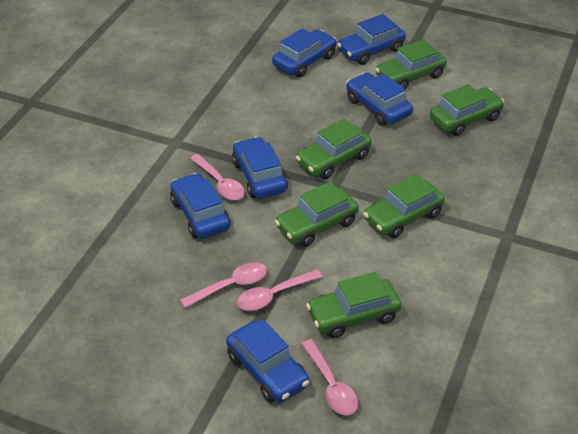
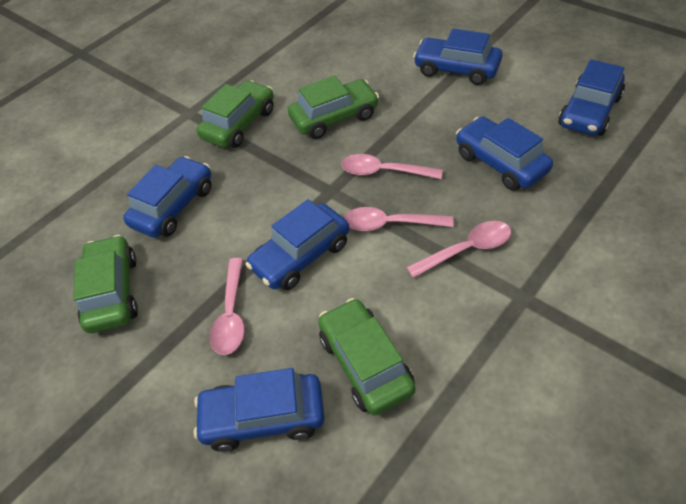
green car: [275,181,359,247] [295,118,372,179] [306,272,401,338] [363,174,445,239] [375,39,447,89] [430,84,504,136] = 6 -> [73,235,138,333] [197,80,274,148] [288,75,379,139] [318,298,415,415] = 4

